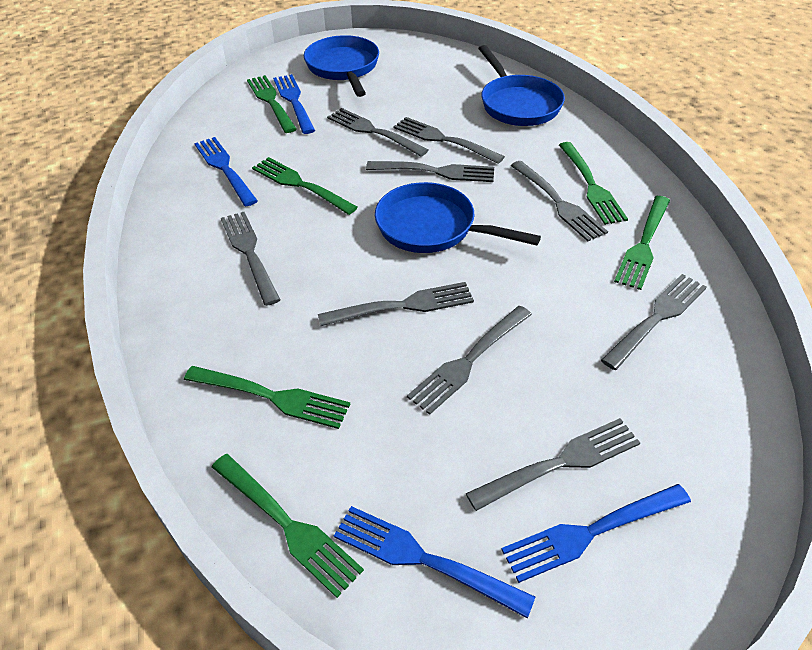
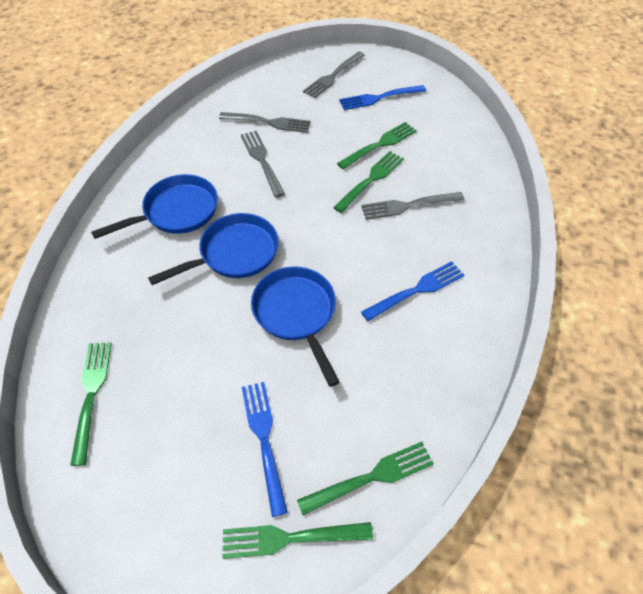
blue fork: [194,137,258,206] [273,74,315,134] [334,506,535,619] [501,484,691,583] = 4 -> [242,382,288,517] [339,85,426,110] [361,261,464,321] = 3
green fork: [184,366,350,429] [212,454,364,598] [247,75,297,133] [252,157,358,215] [559,142,628,225] [614,196,670,290] = 6 -> [70,342,112,466] [222,522,373,559] [297,442,434,515] [333,151,404,213] [337,122,417,169] = 5
grey fork: [221,212,280,306] [318,282,474,326] [327,108,428,157] [366,161,494,182] [393,117,505,164] [407,306,532,415] [466,418,640,511] [511,161,608,242] [601,274,707,370] = 9 -> [219,112,311,133] [241,131,285,198] [303,52,365,98] [361,192,464,220] = 4

